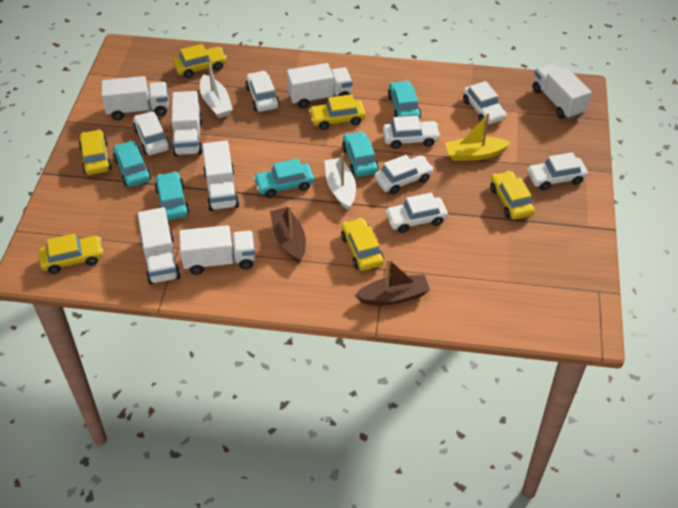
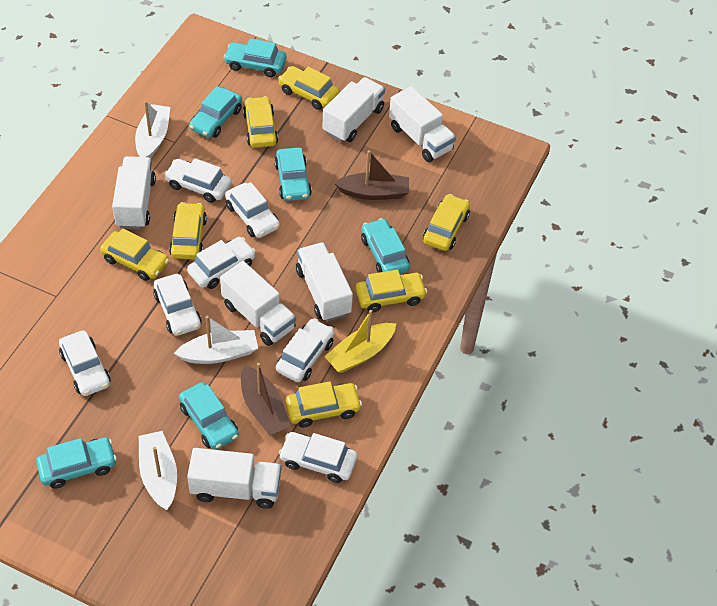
turquoise car: [113,141,151,187] [155,171,190,220] [253,158,314,198] [342,131,379,177] [388,81,421,119] = 5 -> [36,437,117,489] [179,382,239,450] [189,86,242,138] [224,38,286,77] [274,147,312,201] [361,218,410,274] = 6
white boat: [200,58,233,118] [324,153,356,210] = 2 -> [135,101,170,158] [139,431,177,510] [174,316,258,364] = 3
white truck: [101,76,169,120] [138,207,181,285] [171,91,203,156] [179,225,255,275] [202,140,239,211] [287,63,352,108] [533,64,592,119] = 7 -> [112,156,156,229] [187,448,281,509] [220,261,296,346] [296,242,353,322] [322,77,385,142] [389,86,456,162] = 6
yellow car: [38,234,103,274] [79,129,112,175] [173,44,227,78] [309,94,366,130] [341,218,384,271] [490,171,535,220] = 6 -> [100,228,169,281] [169,202,207,259] [243,96,278,148] [278,66,340,110] [286,381,362,428] [356,270,427,313] [423,194,470,251] = 7

